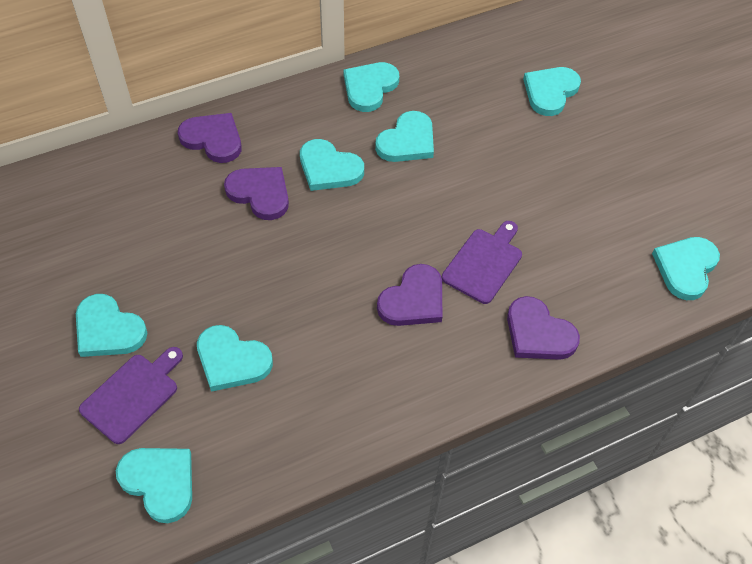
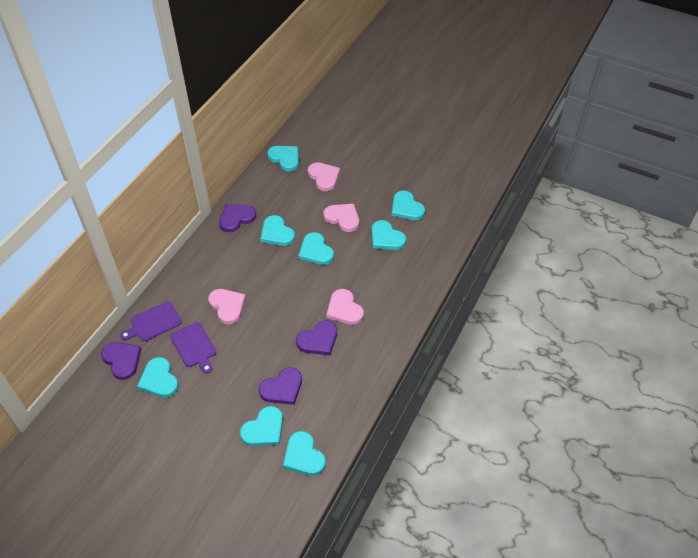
pink heart: none = 0 -> [208,289,246,324] [308,162,340,191] [323,204,359,232] [326,289,364,325] = 4

